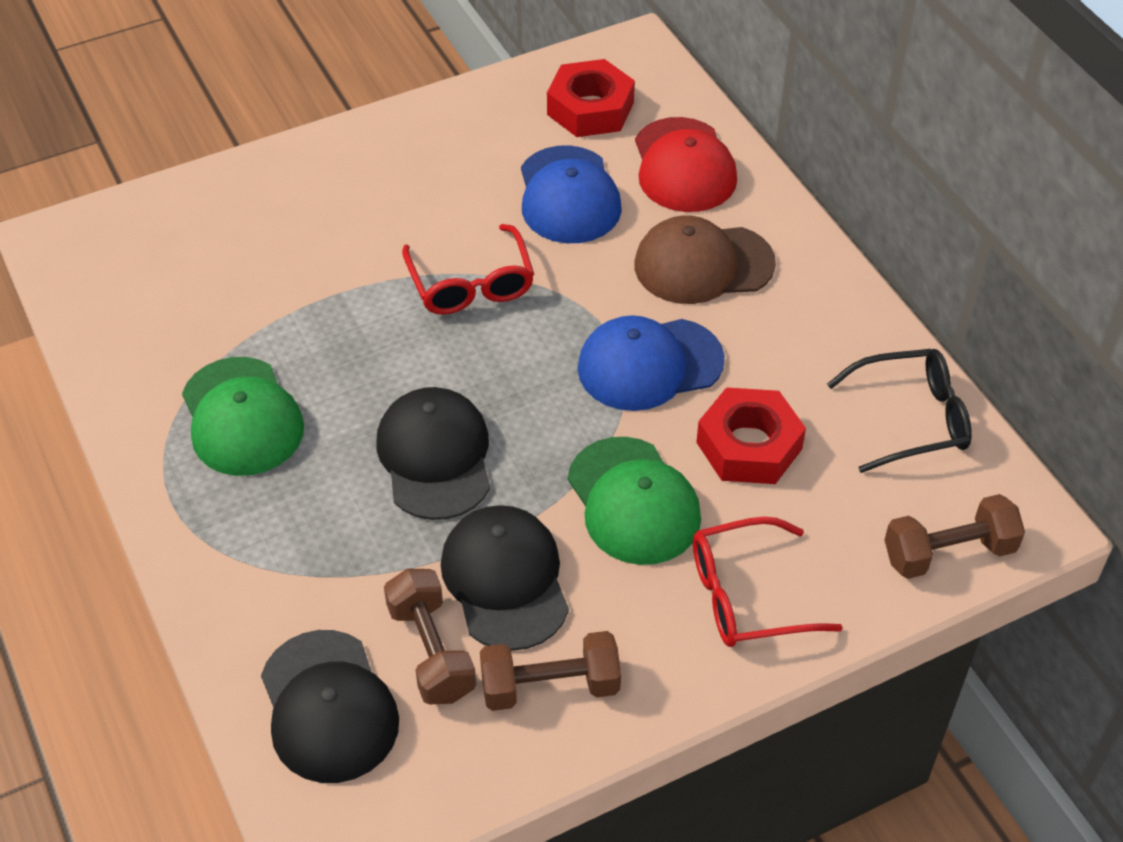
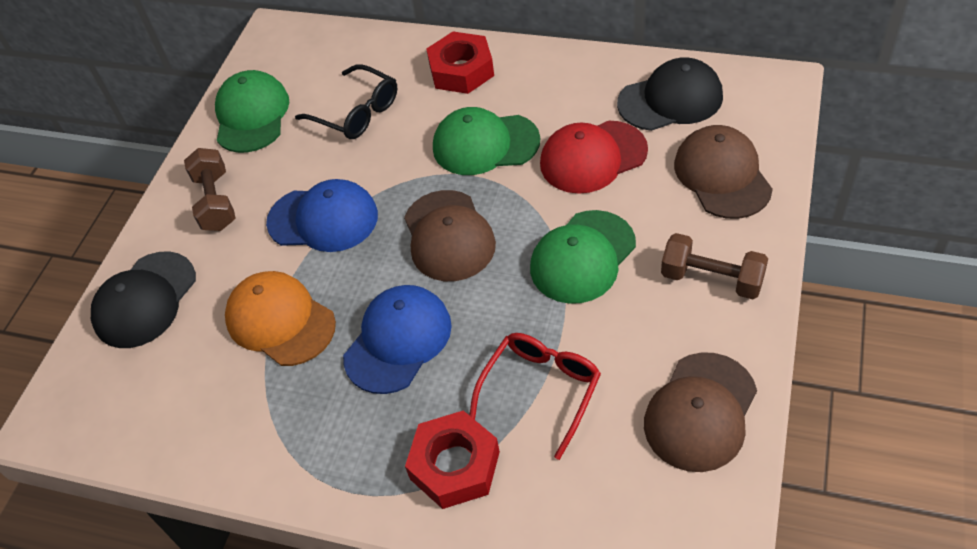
black cap: [261,630,399,783] [376,387,490,520] [441,505,569,651] = 3 -> [91,251,196,348] [617,57,723,131] = 2
brown cap: [635,215,776,304] = 1 -> [404,190,496,281] [644,352,757,472] [674,125,773,219] = 3
brown dumbbell: [384,568,476,704] [480,631,621,711] [884,494,1025,579] = 3 -> [184,148,236,231] [661,233,768,299] = 2
green cap: [182,357,304,476] [568,437,701,565] = 2 -> [215,70,289,153] [433,107,540,175] [530,210,636,304] = 3
orange cap: none = 0 -> [225,271,336,366] = 1
red glasses: [402,224,534,315] [693,516,843,647] = 2 -> [469,333,601,460] = 1

